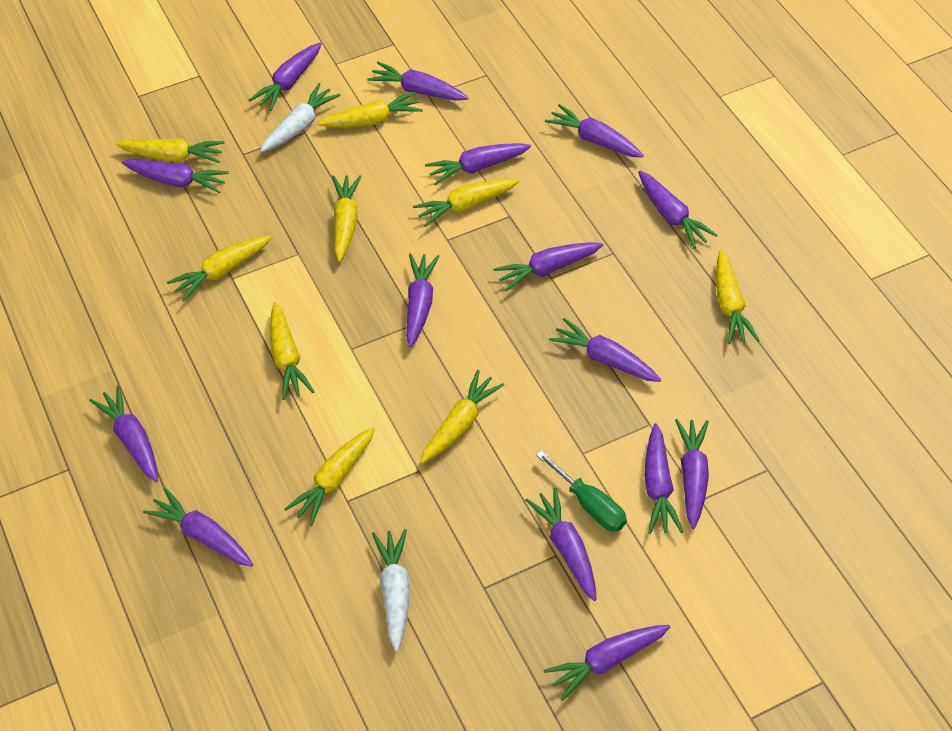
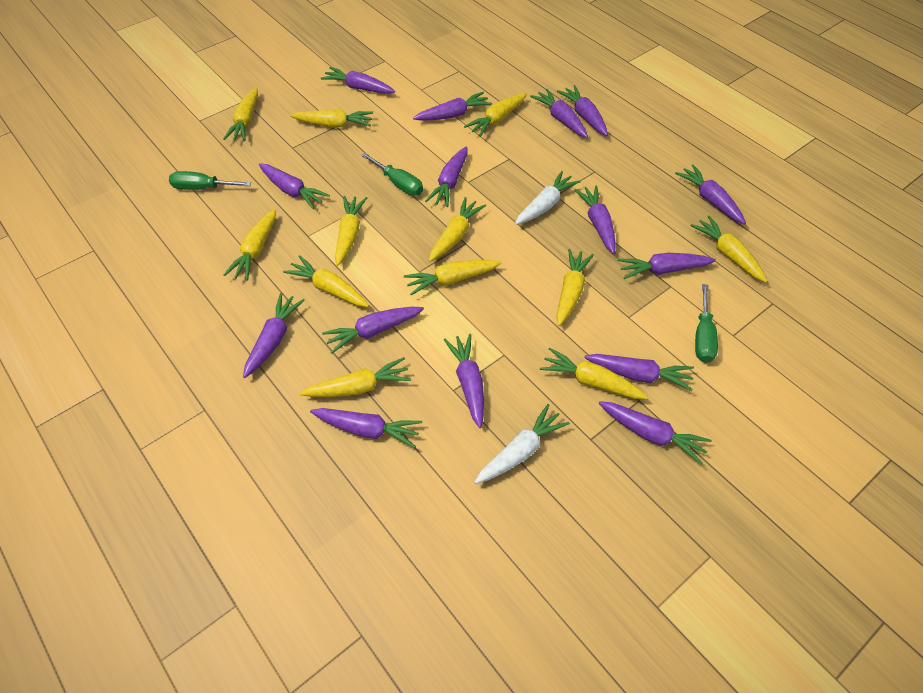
green screwdriver: [536,450,627,532] = 1 -> [169,171,251,190] [361,153,423,196] [695,284,718,363] = 3
yellow carrot: [116,139,224,163] [167,235,272,301] [270,302,314,400] [285,427,375,526] [317,92,423,127] [332,175,362,262] [413,179,519,227] [420,370,504,464] [716,250,759,344] = 9 -> [223,88,258,141] [223,209,276,281] [283,255,369,307] [291,109,373,127] [300,357,411,397] [335,196,367,266] [404,260,501,295] [429,197,486,262] [464,93,527,137] [540,348,648,399] [556,249,594,326] [691,215,767,283] = 12

